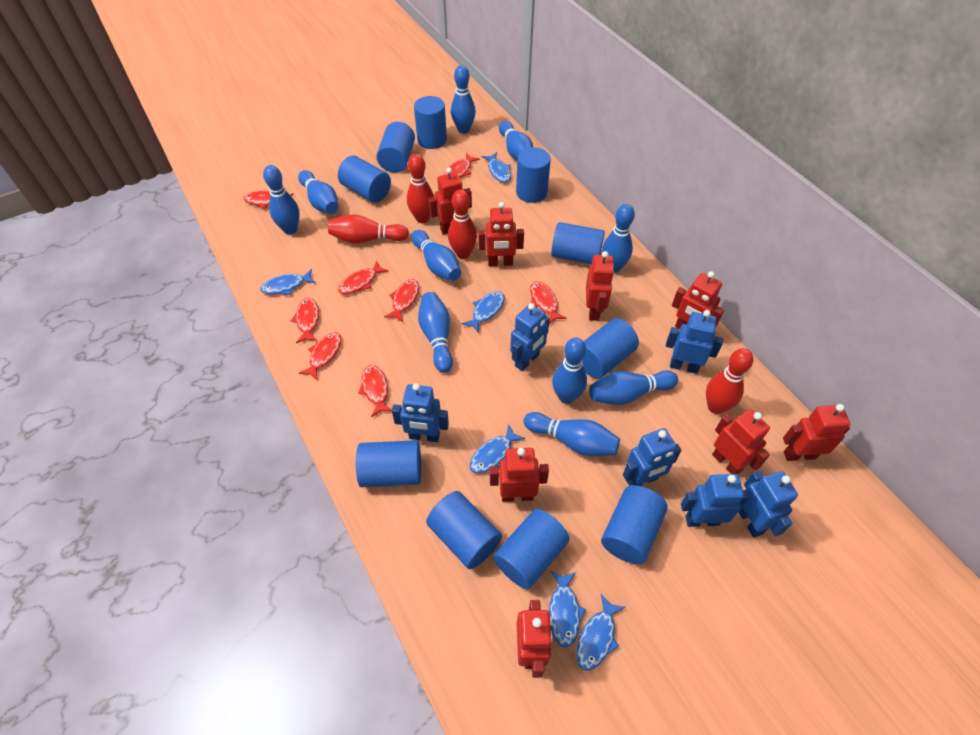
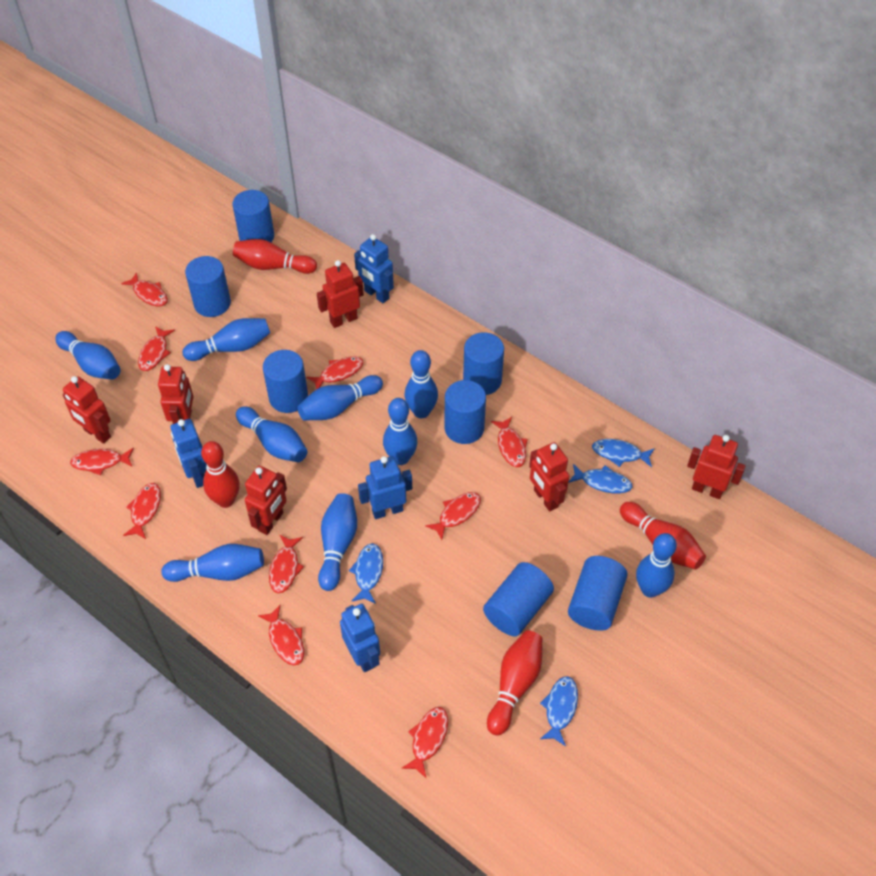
blue bowling pin: [263,165,300,234] [298,170,338,214] [411,230,461,281] [418,292,453,373] [451,65,476,134] [499,121,533,160] [524,412,620,456] [552,338,587,404] [589,371,678,405] [602,204,635,273] = 10 -> [55,331,121,380] [161,544,264,582] [183,318,270,361] [236,407,307,462] [298,375,383,420] [318,493,357,591] [383,398,418,465] [405,350,438,418] [636,533,677,598] = 9
blue cylinder: [338,155,391,203] [356,440,421,487] [376,122,415,173] [414,96,447,149] [426,491,502,569] [493,509,569,589] [516,147,551,203] [551,222,605,264] [582,318,639,379] [601,485,668,564] = 10 -> [185,256,231,317] [233,190,274,242] [263,350,308,413] [444,380,486,444] [463,332,504,395] [483,562,554,636] [568,556,628,631] = 7
blue fish: [260,269,316,295] [462,291,505,333] [470,424,525,473] [481,152,511,183] [549,571,586,648] [576,594,625,671] = 6 -> [349,543,383,604] [540,676,578,746] [568,464,633,494] [592,439,655,467] = 4
blue robot: [392,383,449,442] [510,303,550,371] [623,428,682,486] [666,310,723,374] [681,474,749,527] [739,470,798,537] = 6 -> [170,419,207,488] [340,604,380,672] [354,234,394,303] [358,456,412,519] = 4
red fish: [243,191,294,209] [291,298,319,343] [299,332,341,381] [338,261,389,294] [358,365,392,417] [384,279,419,322] [444,153,480,178] [530,281,567,324] = 8 -> [70,448,134,476] [121,272,168,307] [123,483,161,539] [138,326,175,371] [258,605,304,665] [269,535,304,593] [306,356,364,389] [402,707,448,778] [425,492,481,540] [491,417,528,467] = 10
red robot: [429,168,472,235] [478,202,524,266] [490,448,549,502] [517,600,553,678] [586,251,614,321] [672,271,724,329] [712,409,770,475] [783,404,850,461] = 8 -> [63,376,111,444] [158,364,193,424] [245,466,287,535] [317,260,364,328] [529,442,569,511] [687,435,746,499] = 6

